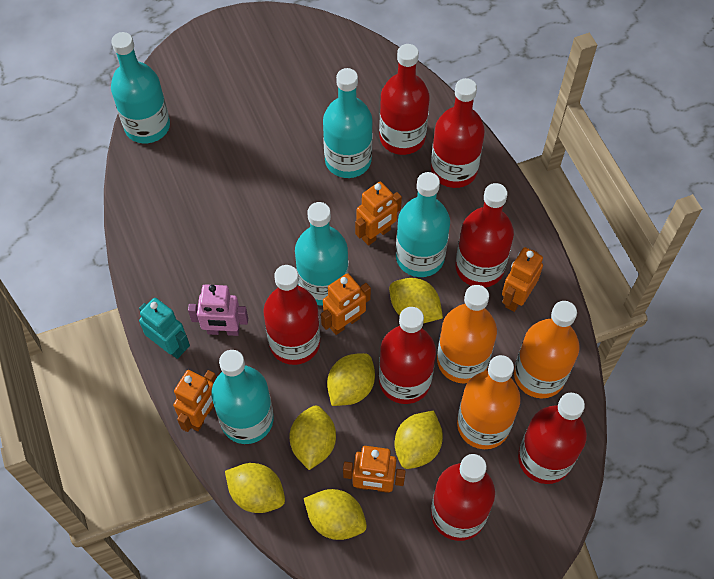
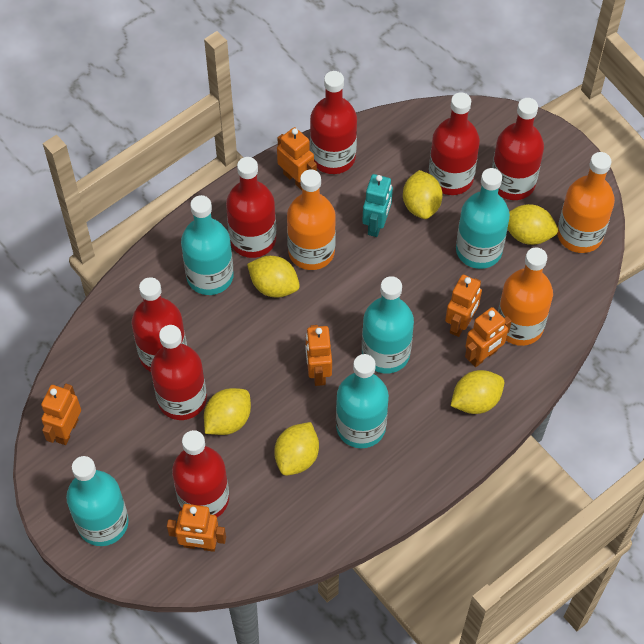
orange robot: [173,370,216,432] [321,273,371,335] [343,446,406,493] [355,182,402,246] [502,247,543,312] = 5 -> [41,384,81,445] [167,504,226,552] [277,127,317,190] [306,325,332,386] [445,275,482,337] [465,307,512,367] = 6
pink robot: [188,284,248,336] = 1 -> none = 0

